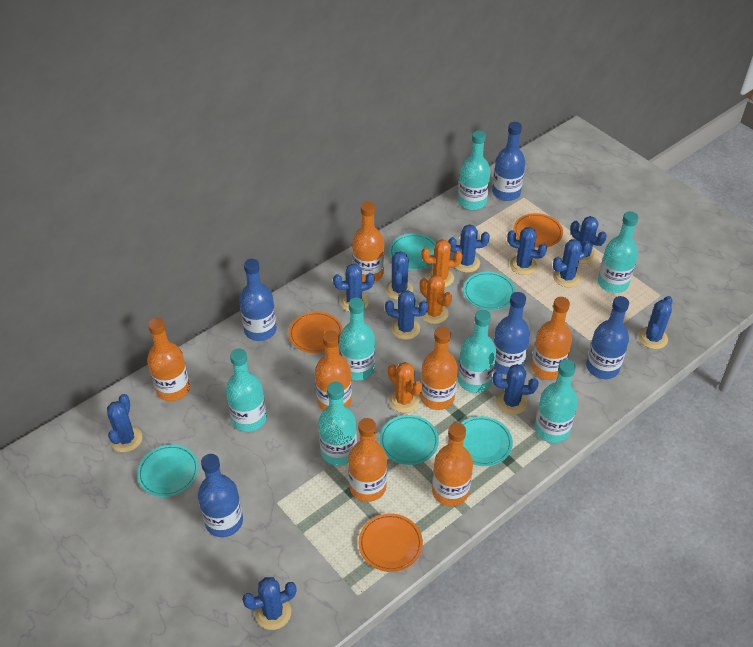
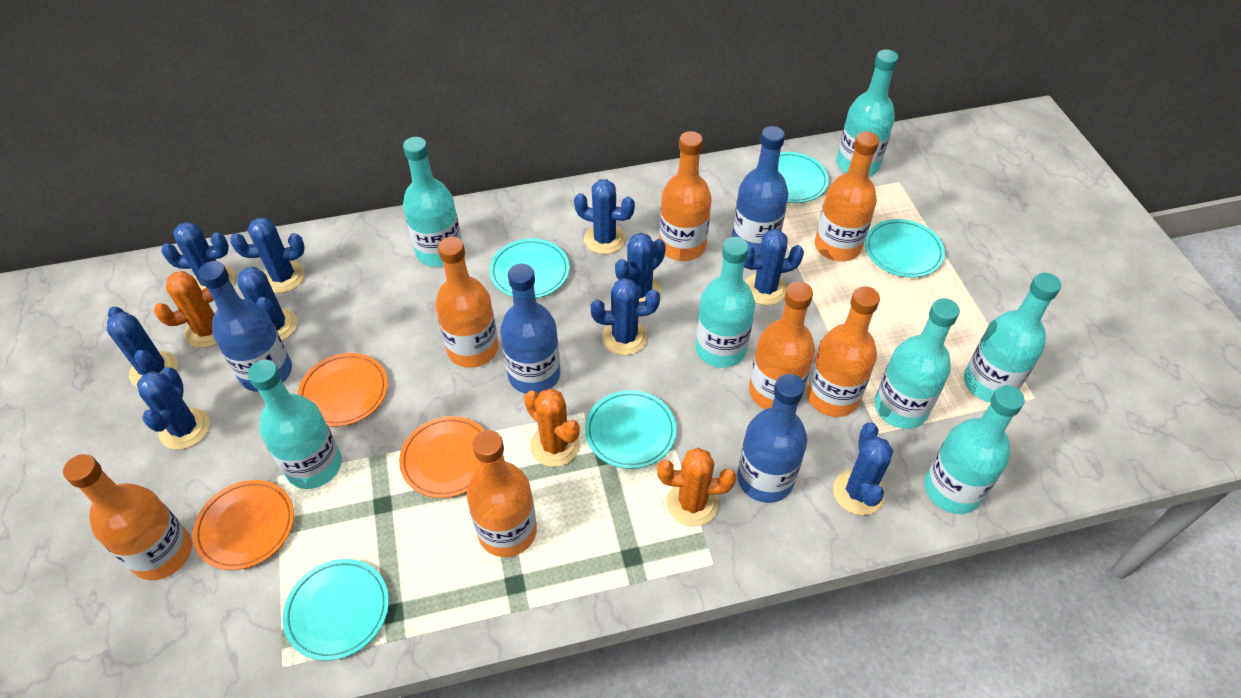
blue bottle: [198,454,243,537] [239,259,277,341] [492,122,525,201] [493,292,530,375] [586,296,629,379] = 5 -> [198,261,292,392] [500,263,560,394] [732,126,788,256] [737,374,807,503] = 4
blue cactus: [107,394,142,452] [242,577,296,630] [333,264,375,312] [385,290,428,340] [386,251,413,300] [448,224,490,273] [493,364,539,415] [507,227,547,275] [553,239,591,287] [571,216,607,264] [638,296,673,349] = 11 -> [107,307,178,387] [137,367,210,450] [161,222,235,290] [230,217,305,293] [237,267,297,341] [574,179,635,254] [591,278,660,355] [615,233,666,302] [744,229,804,305] [833,423,893,515] = 10

